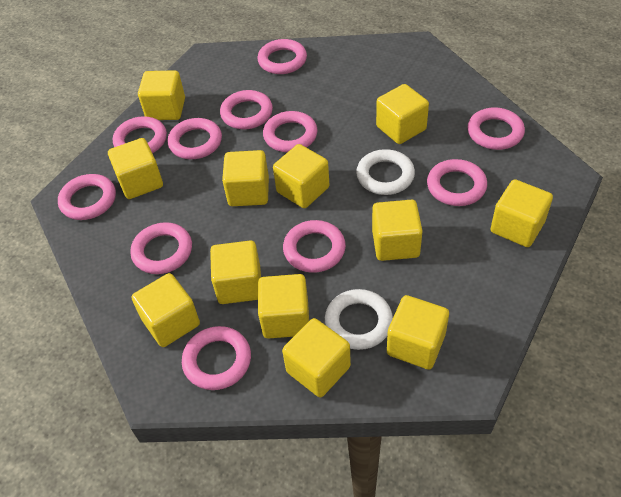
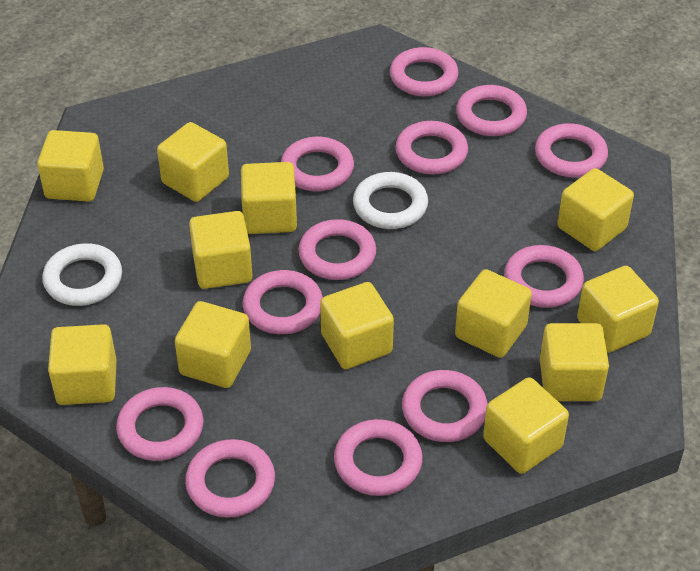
pink ring: [58,174,116,220] [113,116,167,153] [130,222,192,274] [168,118,222,159] [182,326,251,390] [220,90,273,129] [258,39,307,74] [263,111,317,152] [283,220,346,273] [427,159,487,206] [468,107,525,150] = 11 -> [116,387,204,461] [185,439,275,518] [243,270,323,334] [281,136,354,191] [298,219,376,280] [334,419,423,496] [390,47,458,96] [395,121,468,175] [402,370,488,442] [456,85,527,136] [504,245,584,308] [535,123,608,177] = 12

